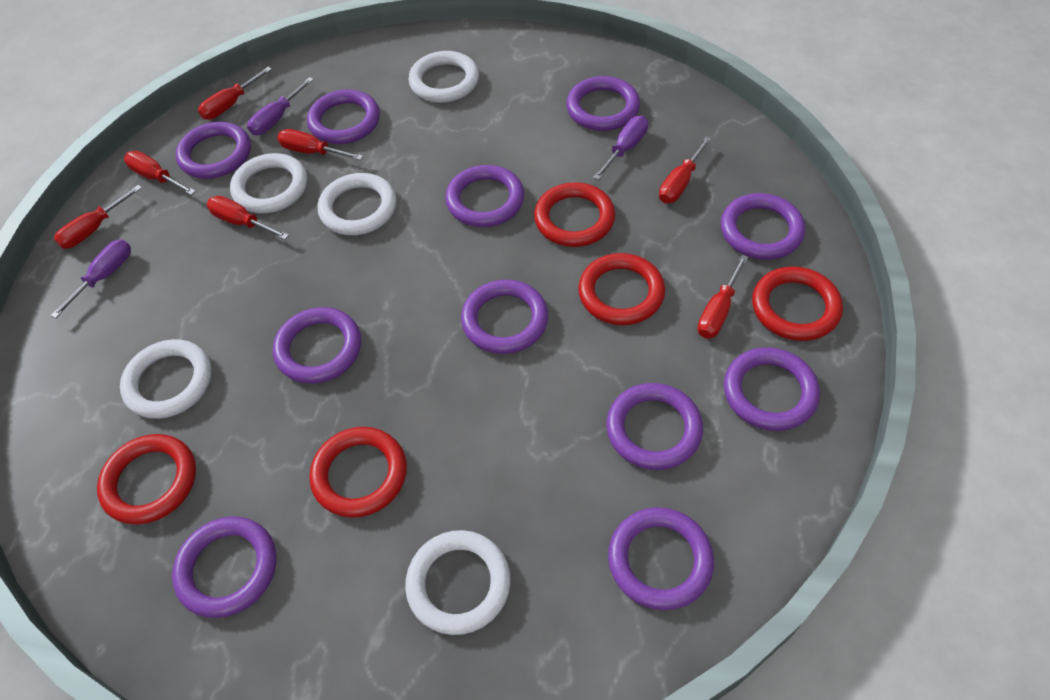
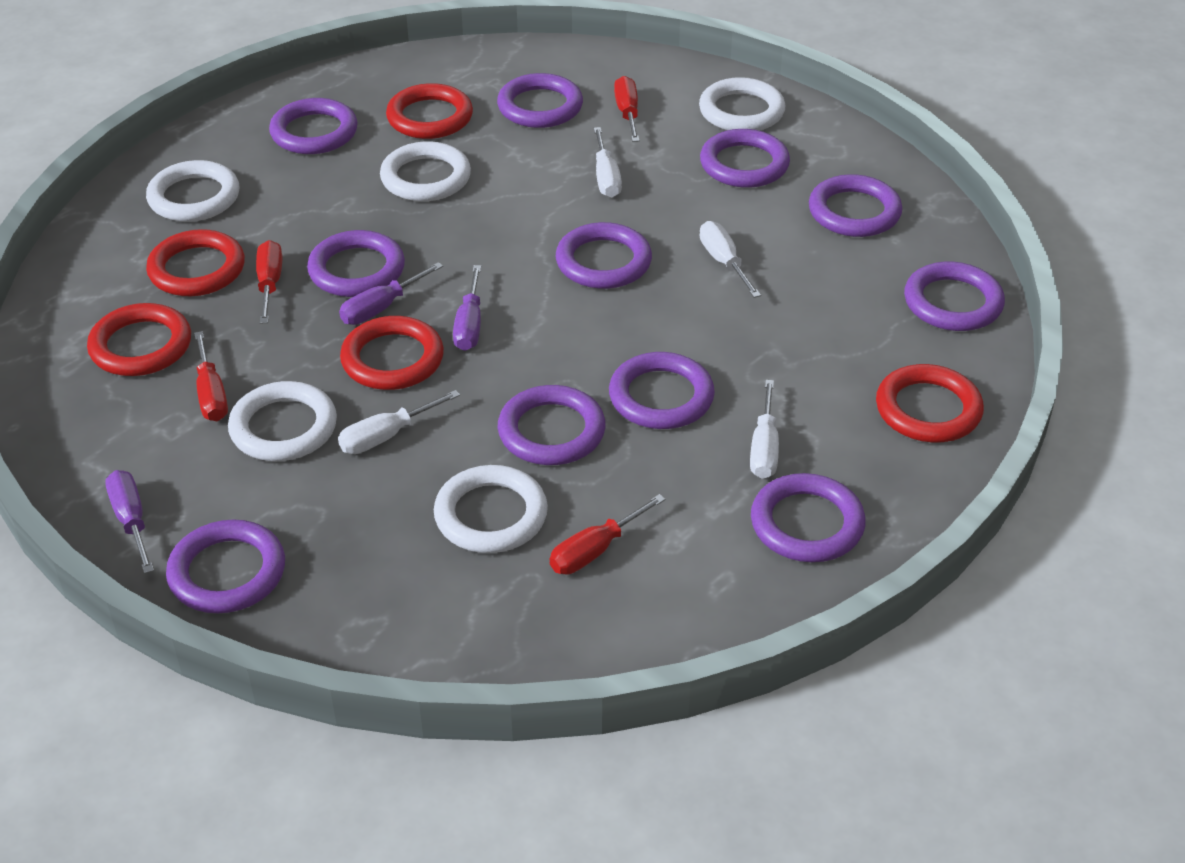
red screwdriver: [54,185,142,249] [124,151,196,195] [198,67,272,120] [207,196,289,240] [277,129,363,160] [659,137,712,203] [697,255,748,338] = 7 -> [194,331,228,421] [256,240,282,324] [550,494,665,574] [614,76,639,142] = 4
white screwdriver: none = 0 -> [338,390,460,454] [594,127,622,198] [700,221,761,298] [750,380,779,479] = 4

